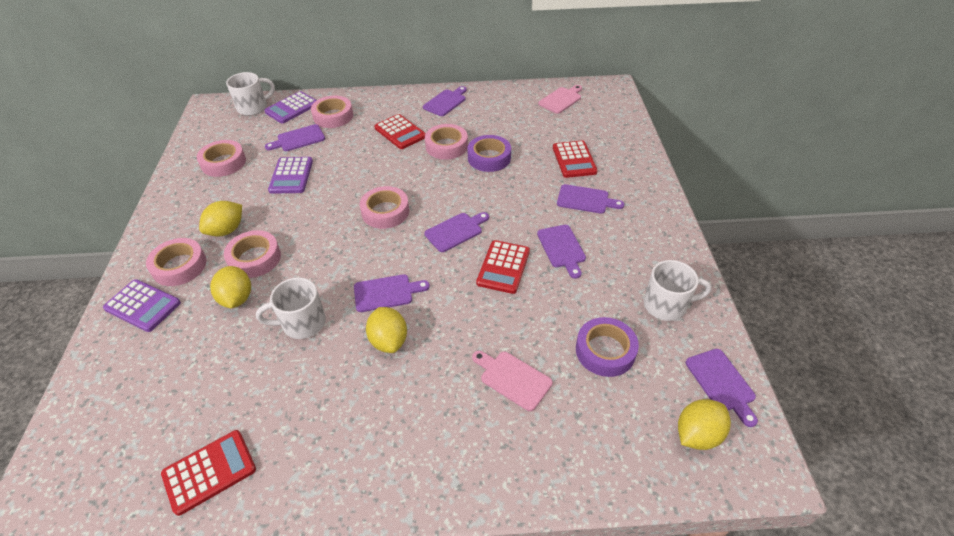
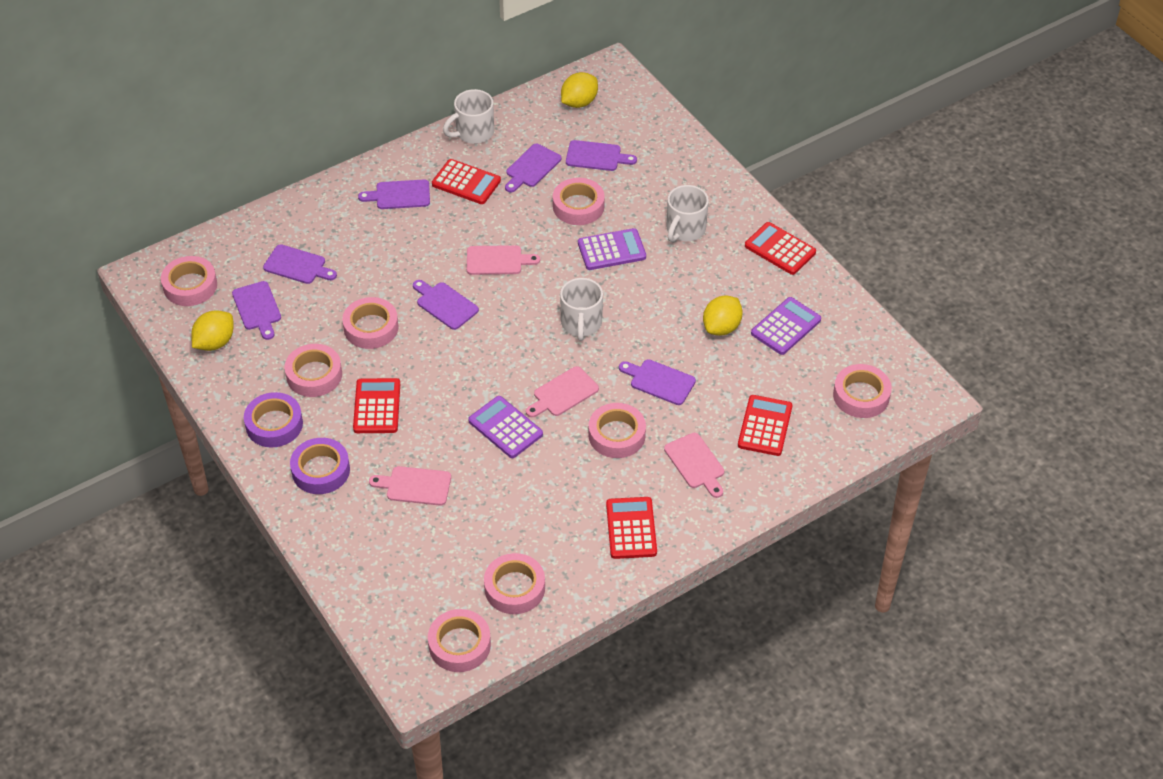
pink cutting board: [472,351,553,411] [538,85,582,114] = 2 -> [369,466,451,506] [467,245,540,275] [526,366,599,417] [664,433,724,498] = 4
pink tape: [146,238,206,286] [197,140,246,177] [224,230,281,278] [311,96,353,128] [360,186,409,229] [425,124,468,160] = 6 -> [161,256,217,306] [285,344,342,397] [342,297,399,349] [428,609,491,672] [484,553,545,614] [553,178,605,225] [588,403,646,458] [833,364,892,418] = 8
red calculator: [161,430,256,516] [374,114,426,149] [476,240,530,294] [553,141,598,178] = 4 -> [353,378,400,433] [432,159,501,204] [606,497,657,559] [738,395,792,456] [745,222,816,275] = 5
yellow lemon: [199,201,242,236] [210,266,251,308] [366,307,407,353] [678,399,731,450] = 4 -> [191,310,234,351] [561,72,598,108] [703,295,743,336] = 3

